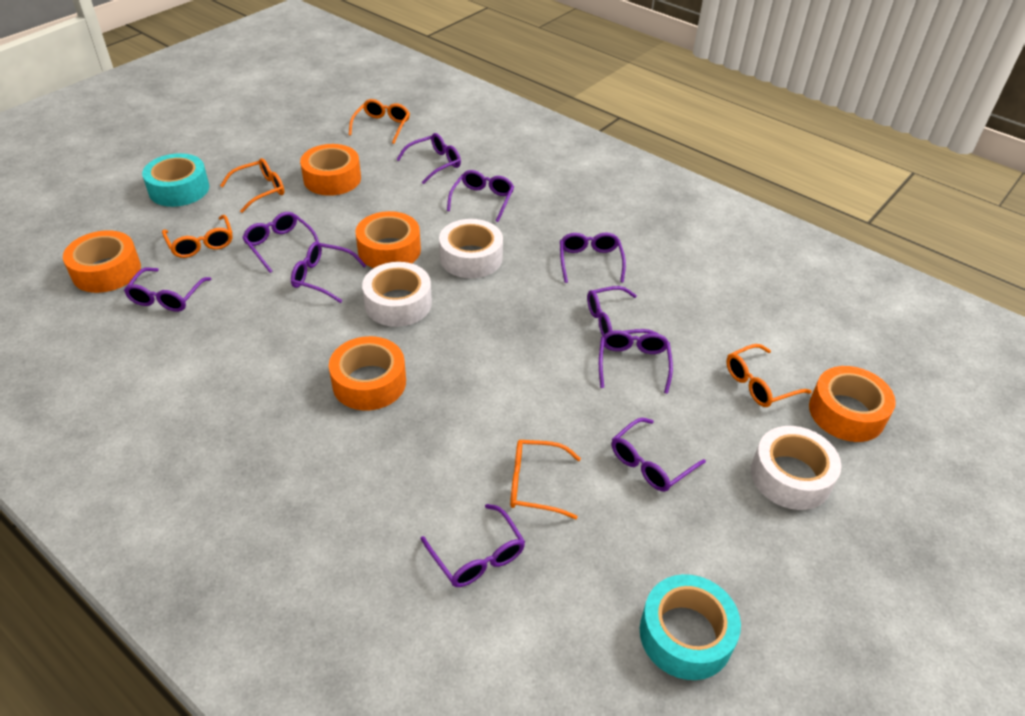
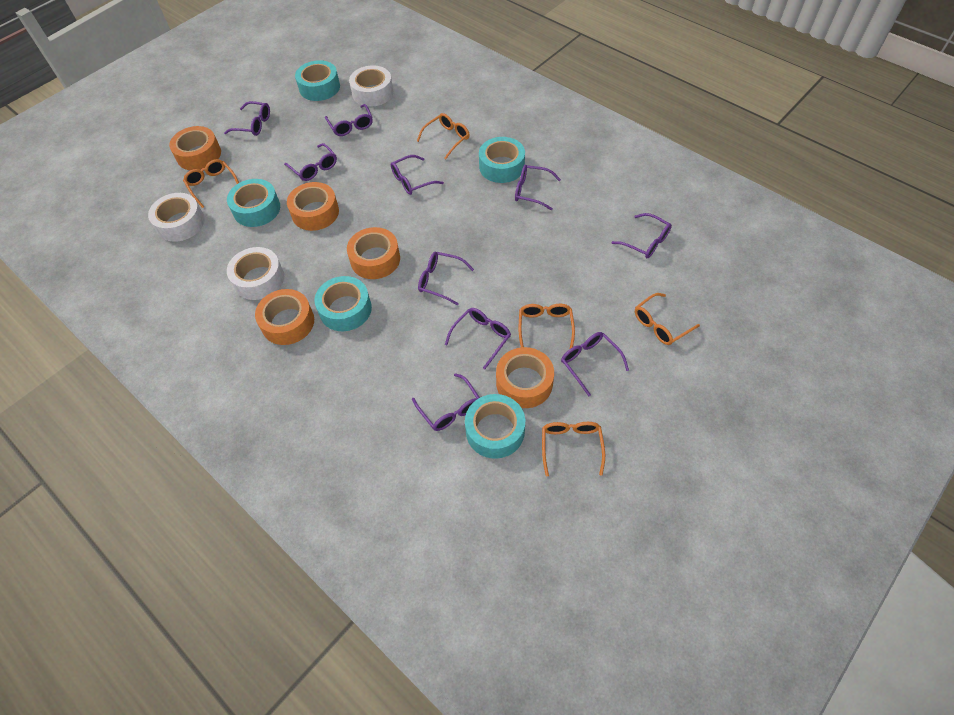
turquoise tape: [142,153,209,207] [640,574,741,680] = 2 -> [227,179,280,227] [295,60,340,101] [315,276,372,331] [465,394,525,459] [479,137,525,183] = 5

